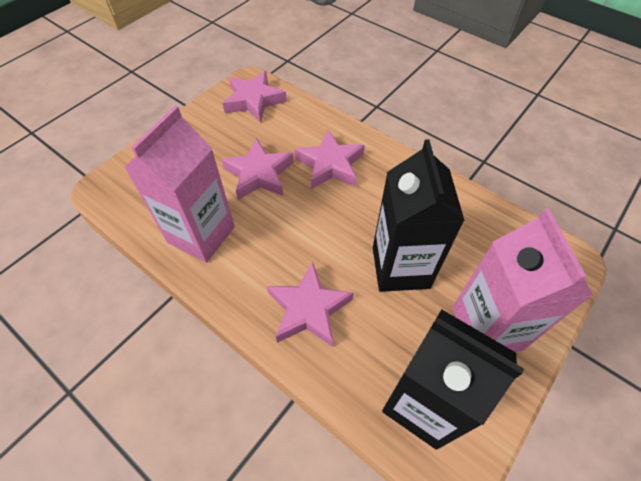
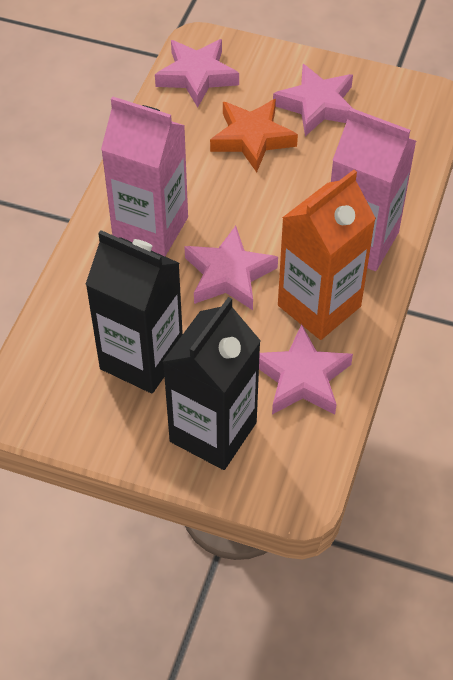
orange carton: none = 0 -> [278,170,376,340] = 1
orange star: none = 0 -> [210,99,298,172] = 1

